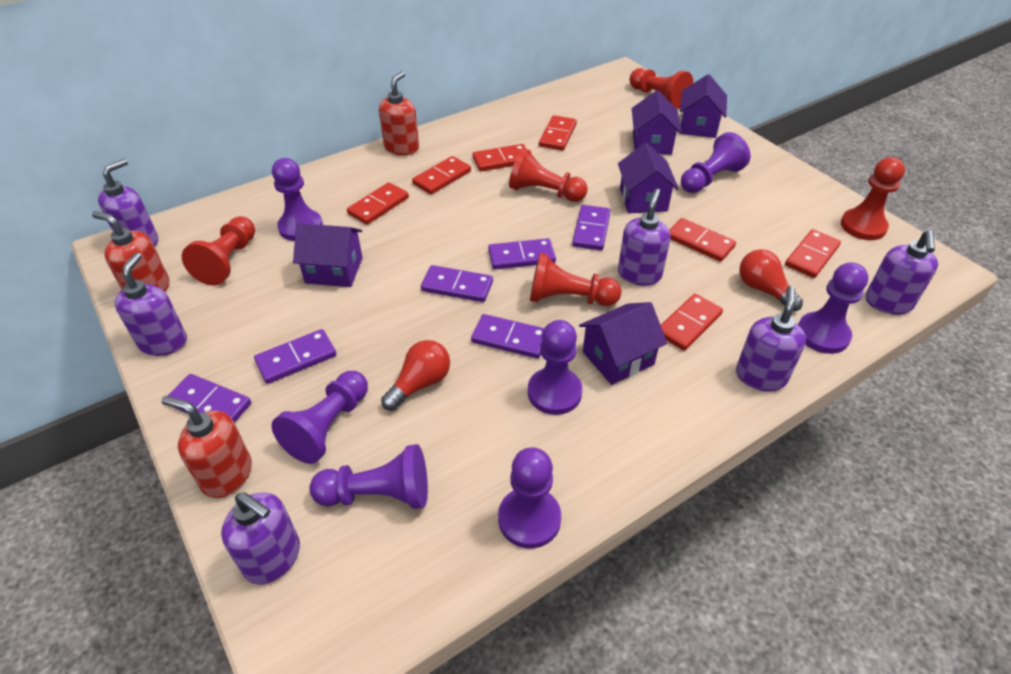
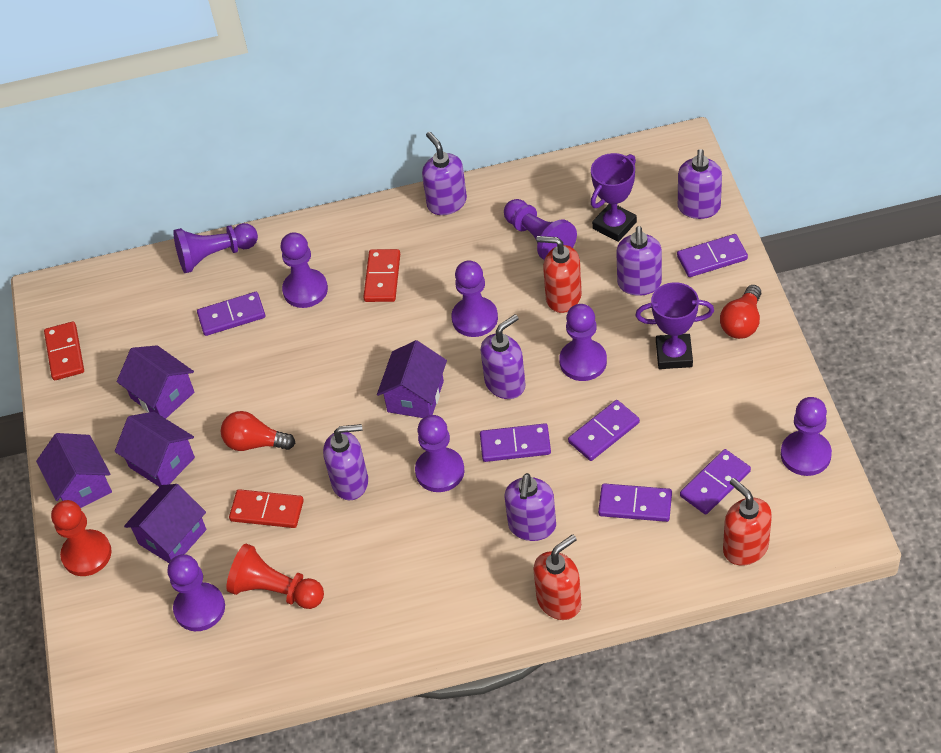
purple pawn: [272,158,323,241] [272,371,368,464] [309,444,428,509] [498,448,561,548] [528,320,582,415] [681,132,750,193] [798,262,868,354] = 7 -> [167,554,225,631] [173,223,258,273] [281,232,328,308] [415,415,465,492] [452,261,498,337] [504,199,577,260] [559,304,607,381] [781,397,832,476] = 8
purple trophy: none = 0 -> [591,153,637,242] [635,282,714,369] = 2
red domino: [347,182,409,225] [412,156,471,194] [472,144,526,171] [539,115,577,151] [661,294,723,351] [669,218,736,262] [785,229,841,278] = 7 -> [44,321,84,380] [229,489,304,528] [363,249,400,302] = 3
red pawn: [182,216,255,286] [509,148,588,202] [530,253,622,306] [630,68,693,109] [841,157,905,240] = 5 -> [51,500,112,576] [226,544,324,609] = 2

